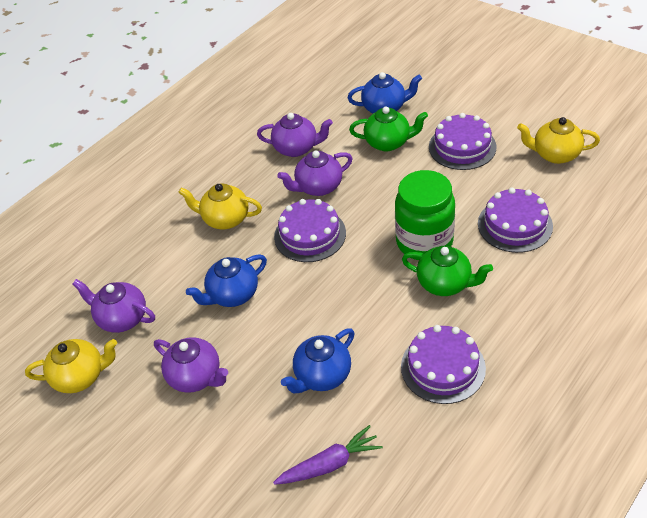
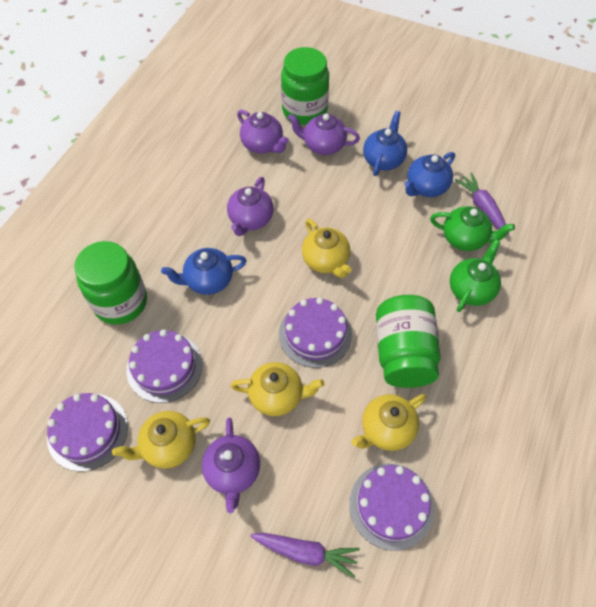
green jar: [395,170,455,260] = 1 -> [75,241,147,325] [281,47,329,125] [376,295,440,388] = 3
purple carrot: [273,425,383,485] = 1 -> [250,533,360,578] [455,173,509,235] = 2
yellow teapot: [25,339,117,393] [178,183,262,229] [517,117,600,164] = 3 -> [112,411,210,469] [231,362,324,416] [302,219,352,278] [352,394,426,451] = 4

